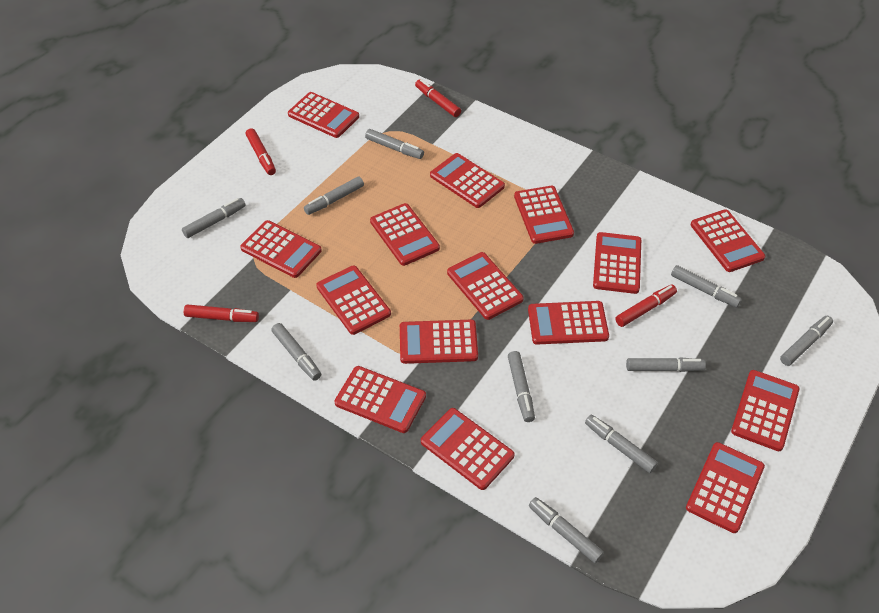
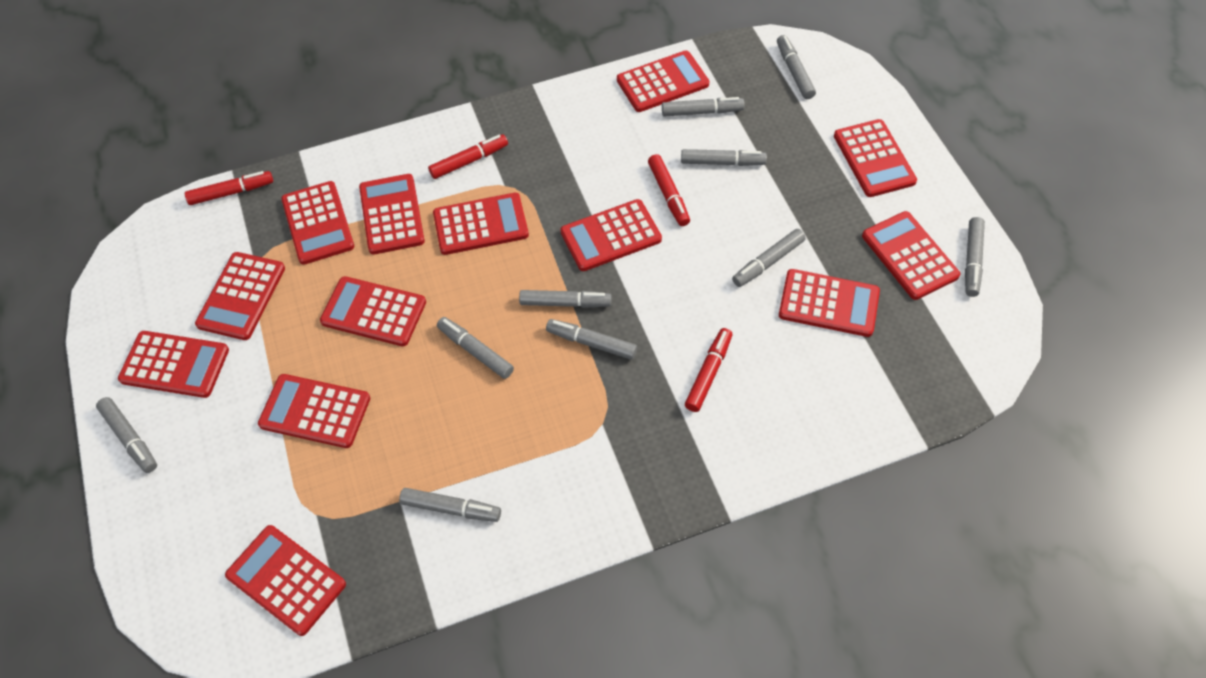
red calculator: [240,220,322,278] [288,92,359,138] [316,265,391,335] [335,366,426,433] [370,203,440,266] [400,320,478,364] [421,408,515,490] [430,153,505,208] [447,252,524,320] [514,186,574,244] [528,301,609,345] [593,232,641,294] [686,442,765,533] [691,210,765,272] [731,370,800,451] = 15 -> [118,331,229,398] [195,252,285,340] [225,525,346,636] [258,374,370,448] [281,181,354,265] [320,276,426,346] [359,174,425,255] [433,193,529,255] [560,199,662,271] [617,50,709,112] [779,269,880,337] [834,119,917,197] [862,211,961,300] = 13

